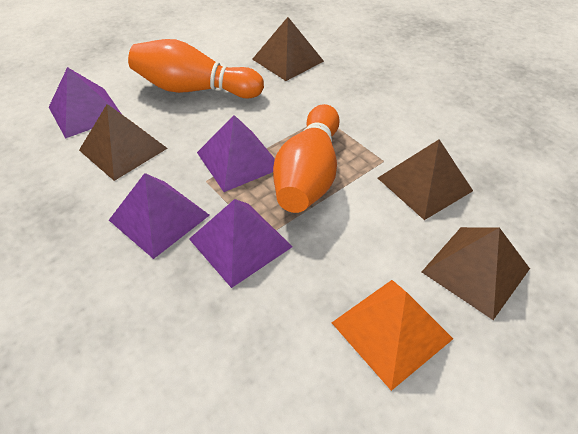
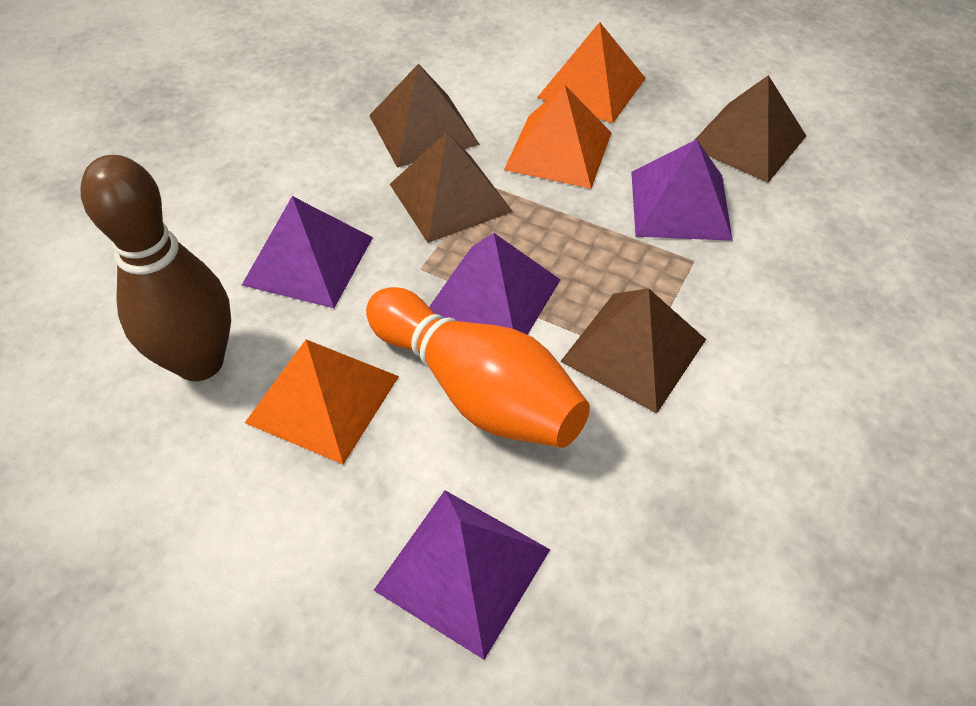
brown bowling pin: none = 0 -> [80,155,231,381] = 1
orange bowling pin: [128,39,264,99] [273,104,340,213] = 2 -> [366,287,590,448] = 1
orange pyramid: [332,280,453,391] = 1 -> [245,340,399,465] [504,85,612,189] [537,22,646,123] = 3

